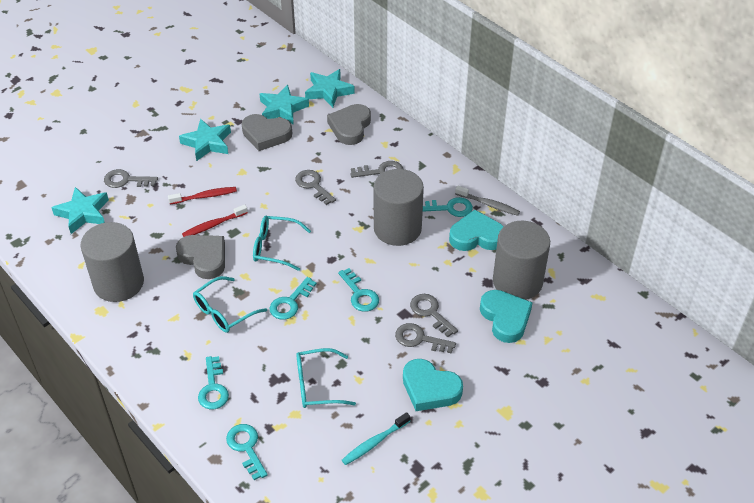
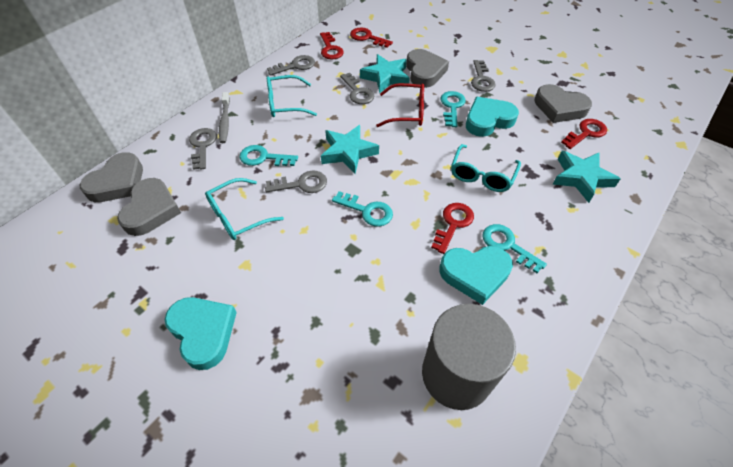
grey cylinder: [80,222,144,302] [374,169,424,246] [493,221,550,300] = 3 -> [422,304,516,410] = 1
grey heart: [176,235,225,279] [242,114,292,151] [327,104,371,145] = 3 -> [79,152,143,202] [117,178,181,236] [406,49,449,88] [534,84,592,123] = 4
red glasses: none = 0 -> [376,83,424,127] = 1
red key: none = 0 -> [320,32,344,60] [350,27,393,48] [431,203,474,254] [561,119,607,149] = 4
red toothbrush: [168,187,237,204] [182,205,248,237] = 2 -> none = 0
turquoise key: [198,356,229,409] [226,424,268,480] [270,277,317,320] [338,268,379,312] [423,197,473,217] = 5 -> [239,145,298,166] [332,191,393,227] [441,91,466,127] [483,224,547,273] = 4
turquoise star: [51,187,109,234] [179,119,231,161] [259,85,309,125] [305,69,355,108] = 4 -> [321,125,379,174] [360,54,410,94] [553,151,620,203] = 3
turquoise toothbrush: [342,412,410,465] = 1 -> none = 0

